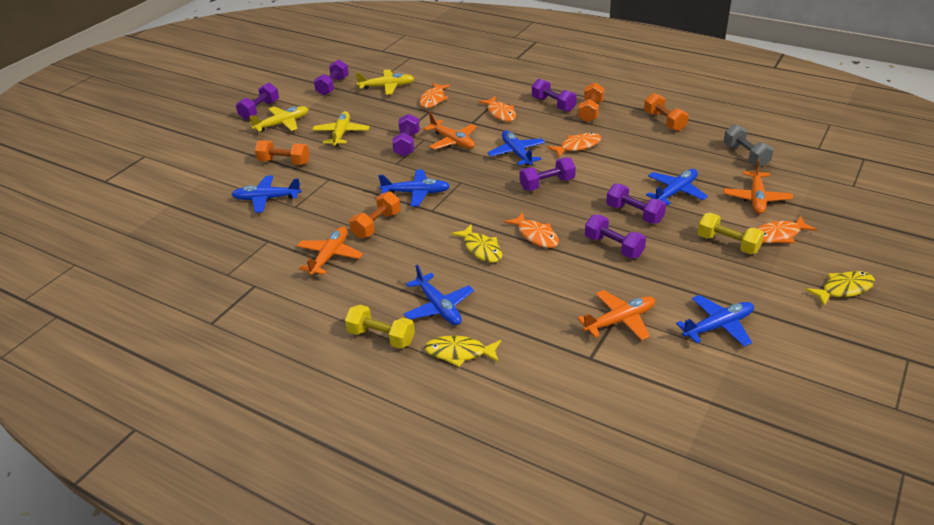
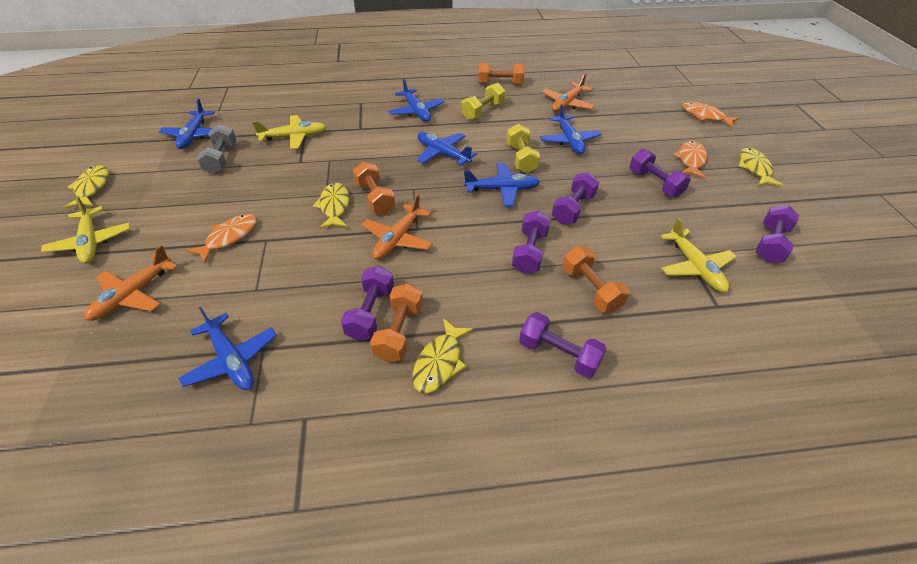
orange fish: [419,83,450,108] [478,96,516,122] [504,212,559,248] [547,133,601,157] [756,216,817,243] = 5 -> [186,214,257,263] [673,141,707,178] [682,102,740,127] = 3
orange plane: [297,227,363,275] [423,113,477,150] [577,290,655,340] [723,159,793,214] = 4 -> [84,245,178,321] [362,194,433,259] [542,73,595,112] = 3
purple dumbbell: [236,83,279,120] [314,60,349,95] [392,114,420,156] [520,157,576,191] [532,79,577,112] [585,215,646,258] [606,184,666,224] = 7 -> [341,266,394,341] [512,210,551,274] [519,312,607,378] [552,172,599,224] [629,149,691,197] [756,205,799,263] = 6
yellow fish: [424,335,501,367] [451,224,502,263] [805,271,875,307] = 3 -> [64,165,109,209] [313,183,350,229] [412,318,473,393] [738,147,783,186] = 4

